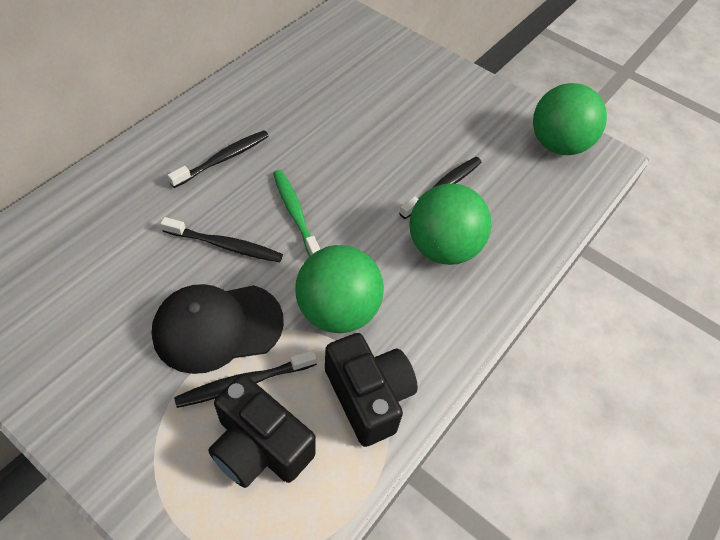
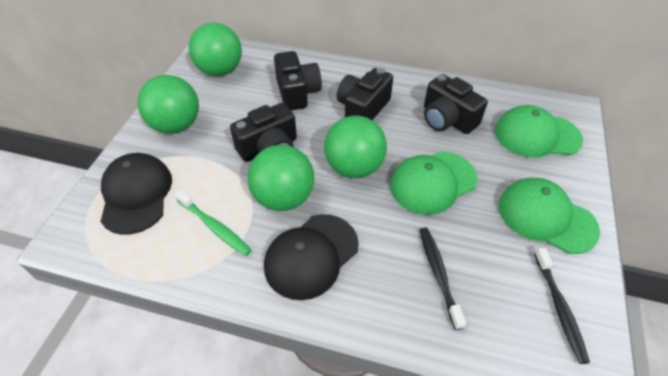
black camera: [208,374,316,488] [325,333,418,447] = 2 -> [230,103,297,162] [274,51,322,111] [337,68,393,120] [424,74,488,134] = 4
black cap: [151,284,284,374] = 1 -> [100,153,172,235] [264,214,359,300] = 2
black toothbrush: [160,217,283,262] [167,130,269,188] [174,350,317,408] [399,157,482,219] = 4 -> [420,227,466,330] [534,248,590,364] = 2
green ball: [295,245,384,333] [409,183,491,265] [533,83,607,155] = 3 -> [137,75,199,134] [189,23,242,76] [247,145,314,211] [324,115,387,178] = 4
green cap: none = 0 -> [390,151,478,215] [495,105,583,158] [499,178,600,254] = 3

